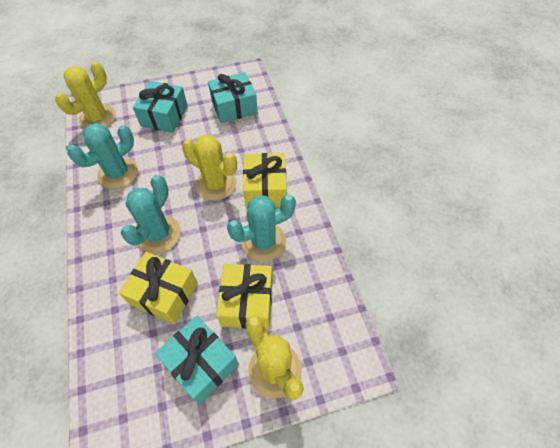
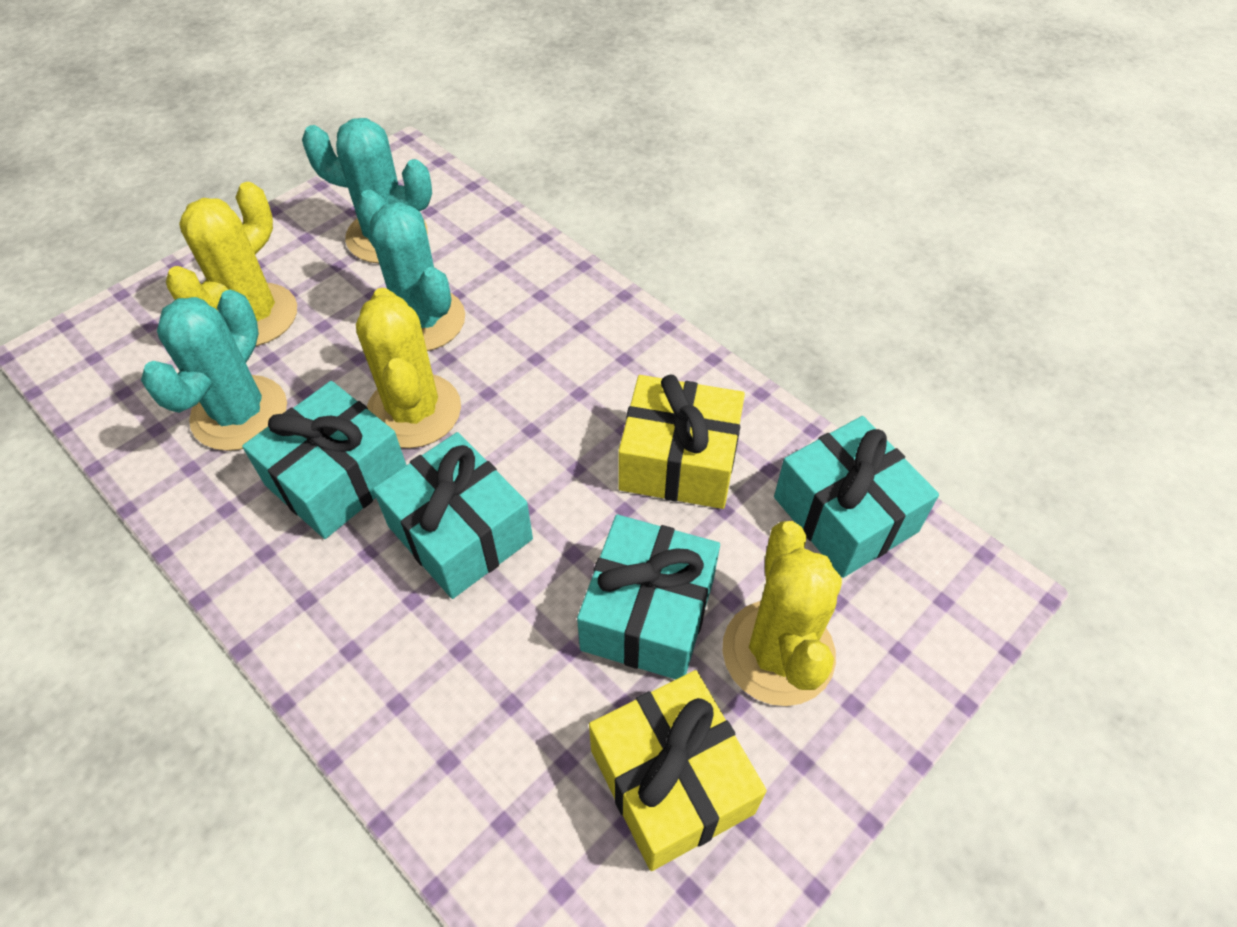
turquoise gift: [133,81,188,133] [155,316,239,404] [208,72,258,123] = 3 -> [242,381,406,539] [373,432,533,599] [577,515,720,679] [774,416,939,578] = 4
yellow gift: [119,252,198,324] [216,264,273,329] [243,153,287,207] = 3 -> [589,670,767,871] [618,374,745,509] = 2

